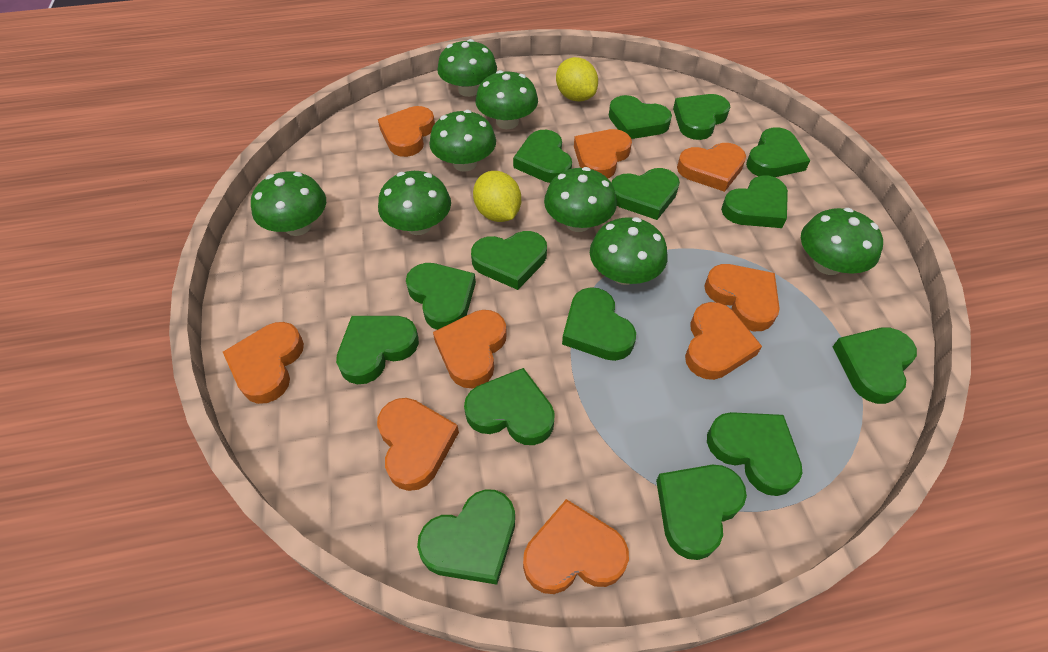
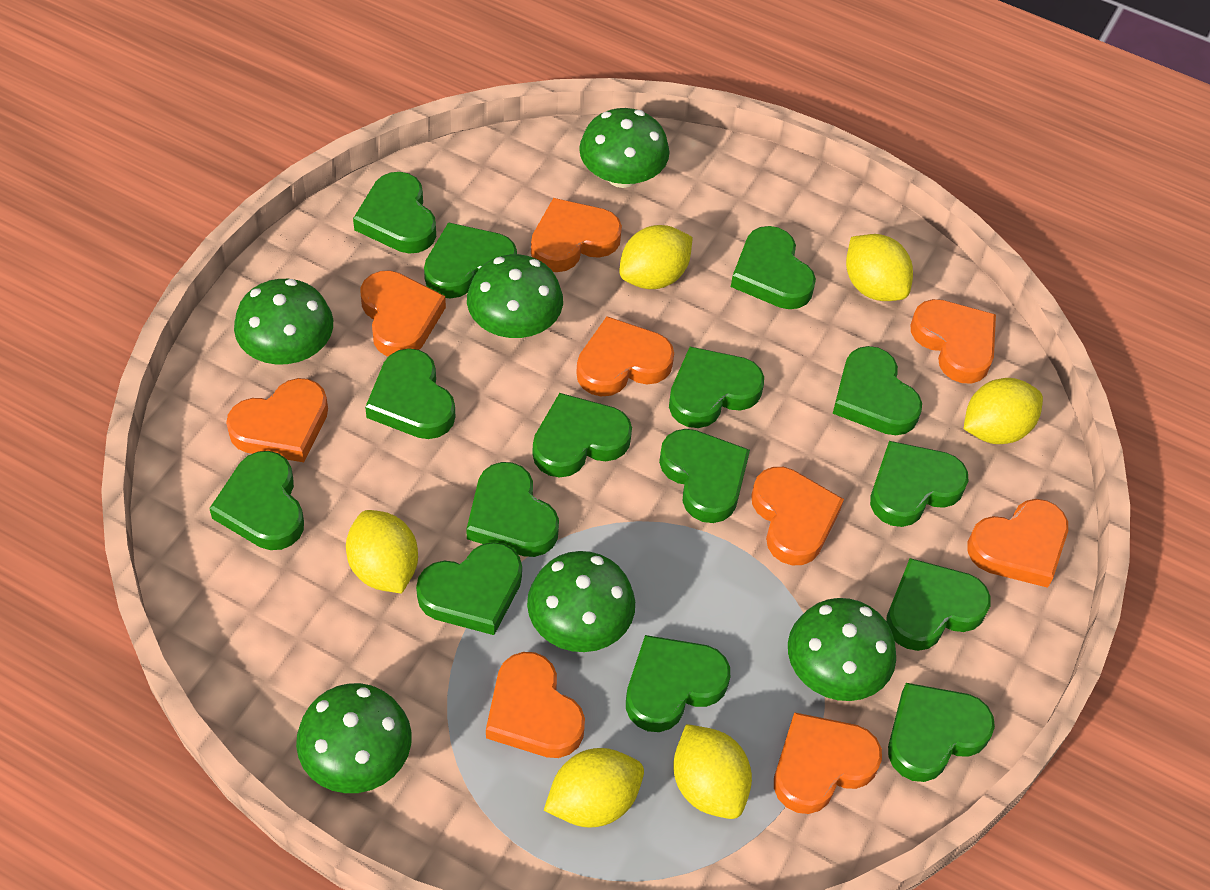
green mushroom: [251,171,326,236] [378,171,451,235] [429,110,496,172] [437,39,497,97] [476,70,538,129] [544,167,617,232] [590,217,667,285] [801,208,883,275] = 8 -> [234,279,333,364] [296,683,412,793] [467,254,563,338] [527,551,635,652] [579,108,669,188] [788,598,896,701] = 6
yellow lemon: [473,171,521,222] [556,57,598,102] = 2 -> [346,510,418,593] [544,748,644,827] [619,225,693,289] [673,724,752,819] [846,234,913,301] [964,378,1043,444] = 6

